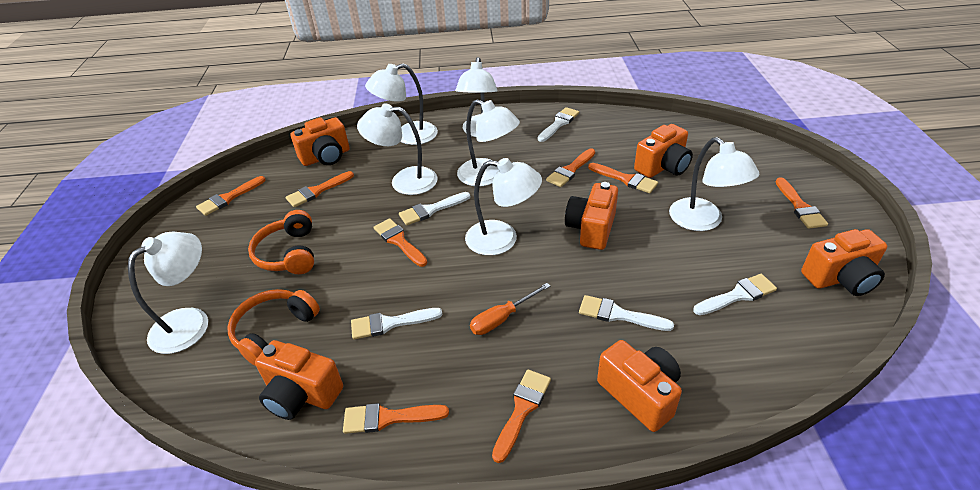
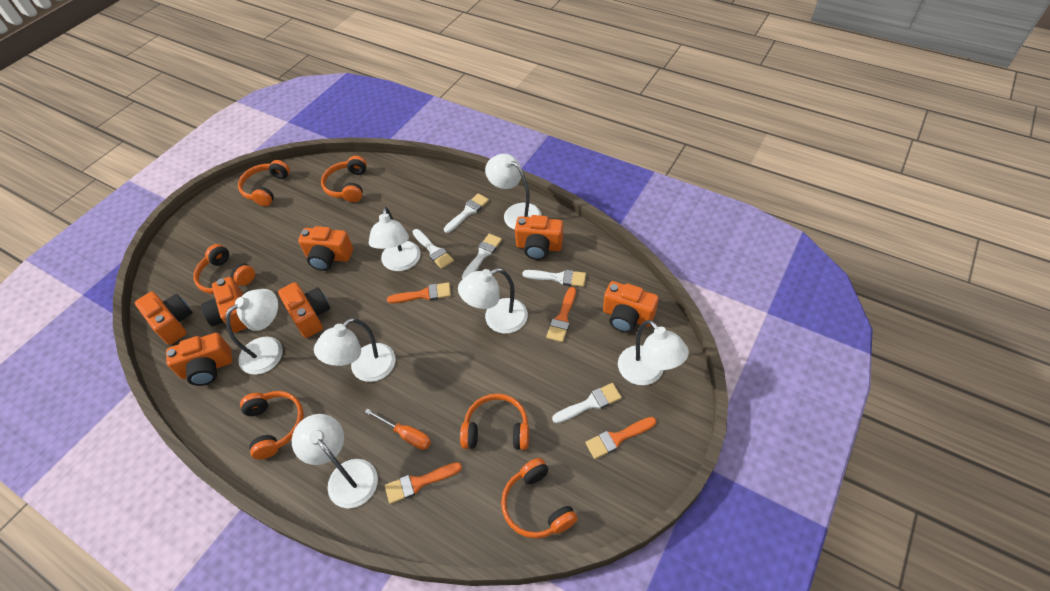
orange brush: [196,176,266,216] [286,171,354,207] [343,403,449,434] [373,218,427,267] [492,369,551,463] [546,148,595,187] [588,163,658,194] [776,177,828,229] = 8 -> [385,462,462,504] [387,282,451,303] [546,287,576,342] [585,417,656,459] = 4
orange camera: [255,340,343,420] [291,117,350,166] [565,182,618,250] [597,340,682,432] [634,124,693,178] [801,229,887,296] = 6 -> [135,292,193,345] [166,333,233,386] [201,277,247,333] [278,282,330,338] [298,226,353,271] [515,215,563,260] [603,281,659,333] = 7
orange headphones: [227,289,320,366] [248,210,314,274] = 2 -> [193,244,255,294] [238,160,290,206] [240,391,304,460] [321,156,367,202] [460,393,529,450] [501,458,578,538] = 6

